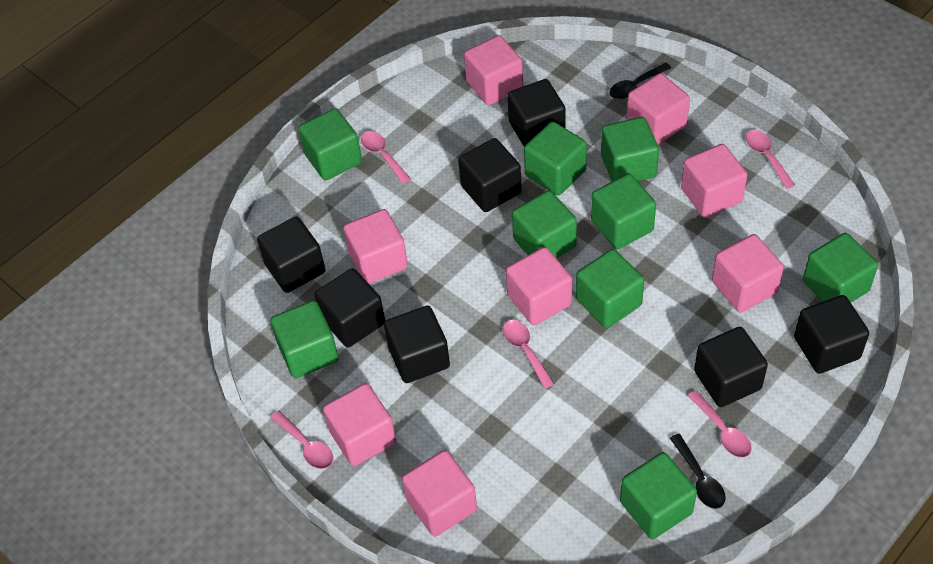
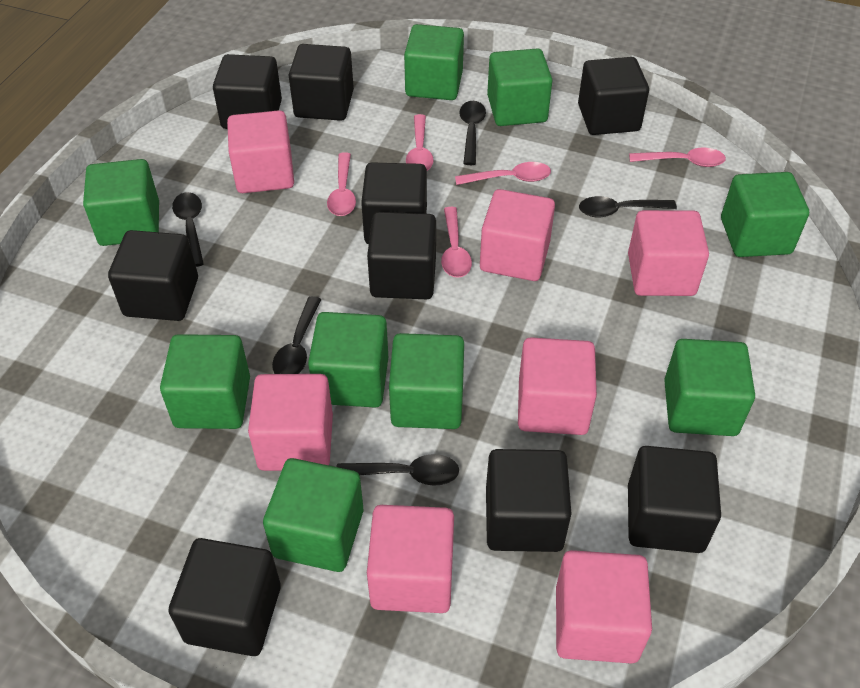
black cube: [257,217,326,293] [315,268,385,348] [384,306,450,383] [458,138,522,212] [507,79,565,147] [694,327,768,407] [794,295,869,374] = 7 -> [108,230,198,321] [168,538,281,656] [213,54,282,129] [289,44,354,121] [361,162,427,244] [367,212,436,299] [486,449,571,552] [578,57,649,135] [628,446,721,553] = 9
black spoon: [609,63,671,99] [670,434,726,509] = 2 -> [172,192,204,267] [272,296,322,374] [336,454,459,486] [459,101,486,165] [579,196,677,217] = 5
pink cube: [323,383,396,466] [343,209,408,284] [402,450,477,537] [464,35,523,105] [506,247,572,325] [627,73,690,145] [681,144,747,218] [712,234,784,313] = 8 -> [227,110,294,193] [248,374,333,471] [367,505,454,613] [480,189,555,281] [518,337,597,435] [556,550,652,664] [628,210,709,296] = 7

